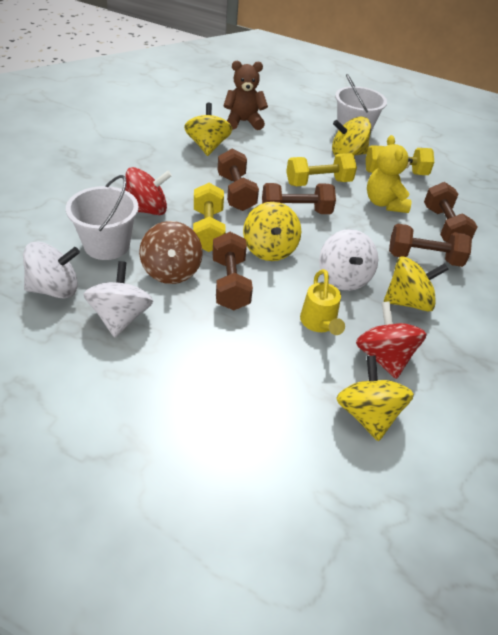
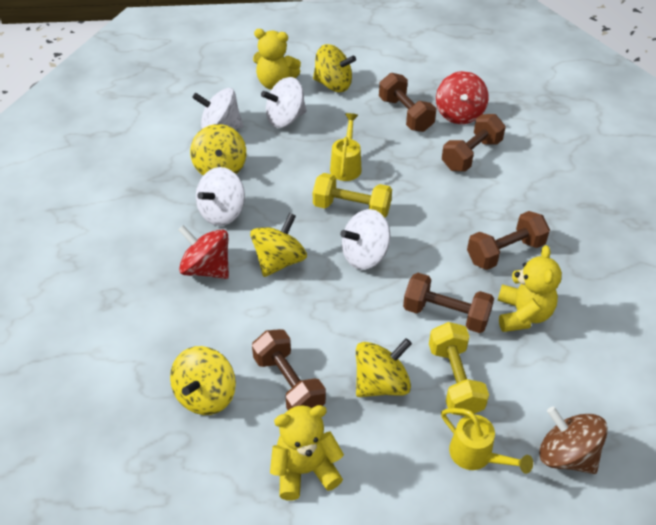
brown teddy bear: [223,61,268,130] = 1 -> none = 0
white bucket: [66,175,139,260] [335,74,387,132] = 2 -> none = 0
white spinning top: [23,241,80,298] [84,261,153,337] [319,229,378,291] = 3 -> [192,88,243,129] [196,167,245,226] [261,77,307,128] [340,209,390,270] = 4
yellow dumbbell: [193,183,226,252] [286,153,357,186] [366,146,434,175] = 3 -> [313,173,392,218] [429,322,489,416] = 2
yellow teddy bear: [367,135,413,213] = 1 -> [253,29,301,90] [270,405,344,500] [498,245,562,332] = 3
yellow watering can: [300,269,345,335] = 1 -> [330,113,361,181] [441,408,533,474] = 2

